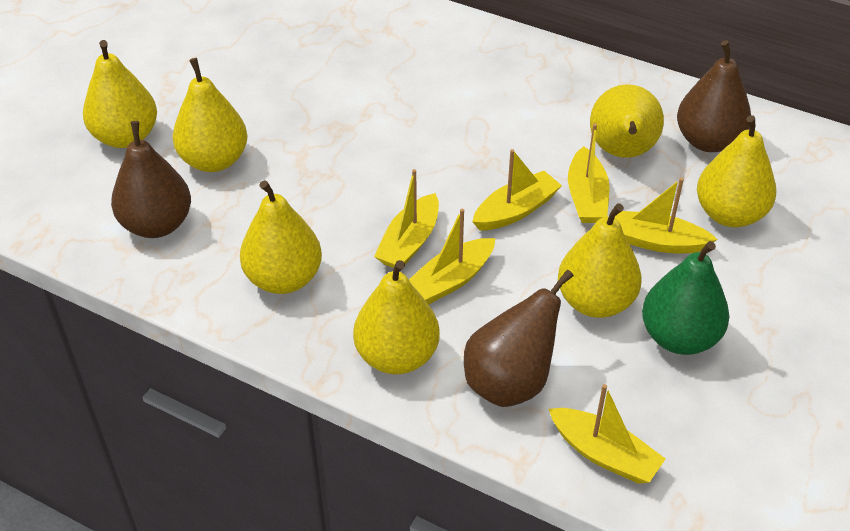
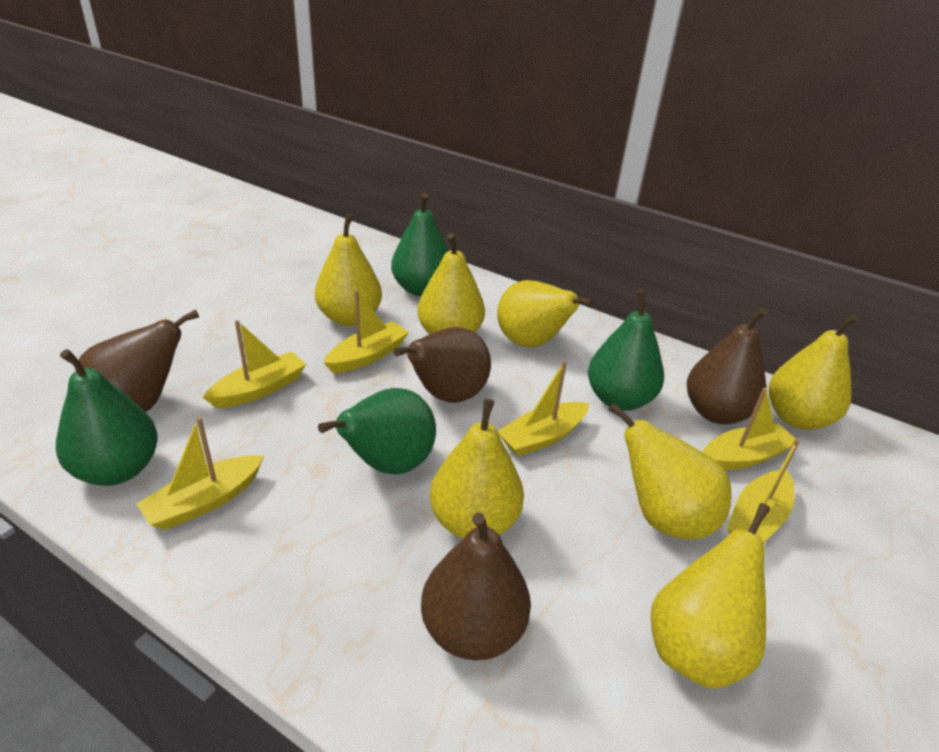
brown pear: [111,121,191,238] [464,270,574,407] [677,40,751,152] = 3 -> [75,310,199,412] [394,327,491,403] [421,512,531,660] [687,308,767,424] = 4
green pear: [642,241,729,355] = 1 -> [56,349,158,486] [318,388,436,474] [391,193,448,296] [588,290,664,411] = 4

